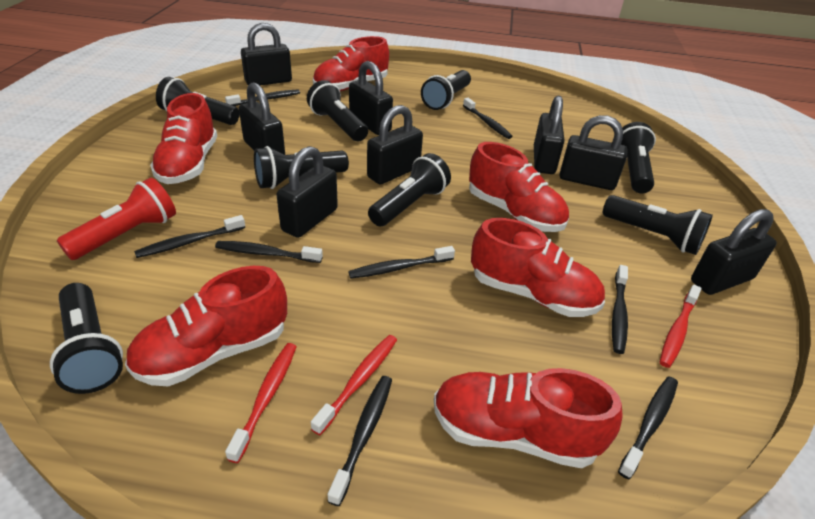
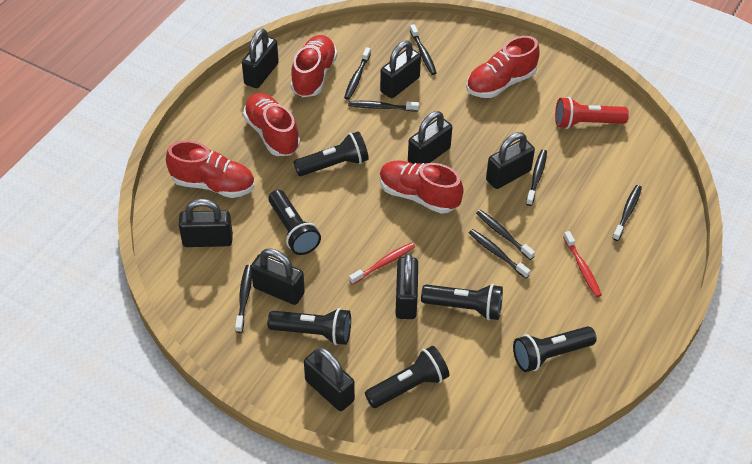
black flashlight: [50,283,123,394] [156,77,240,125] [254,146,349,189] [307,80,368,141] [368,153,451,226] [421,70,471,110] [603,195,713,255] [621,122,656,193] = 8 -> [268,190,321,255] [268,308,351,345] [294,131,369,176] [365,346,450,408] [421,284,503,320] [513,326,597,372] = 6
red shoe: [125,266,287,386] [150,93,217,184] [313,36,389,91] [434,368,622,468] [469,142,569,232] [471,218,605,317] = 6 -> [166,141,255,198] [243,93,300,156] [291,35,337,97] [379,160,464,214] [466,36,540,98] = 5
red toothbrush: [225,343,297,463] [311,335,397,435] [660,285,701,368] = 3 -> [349,242,415,285] [563,231,602,297] = 2

